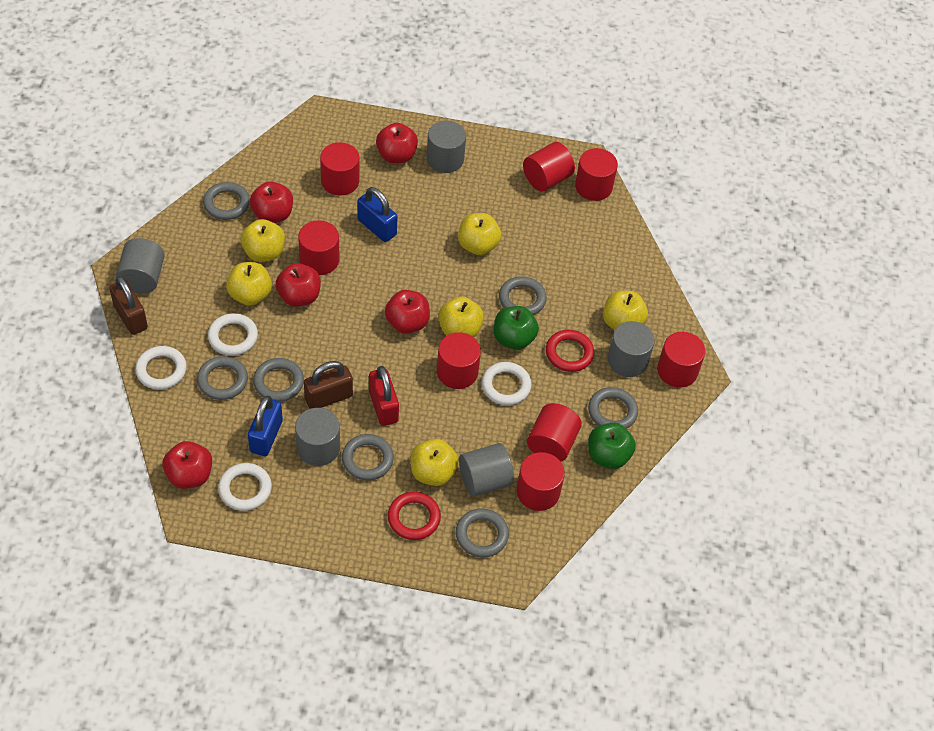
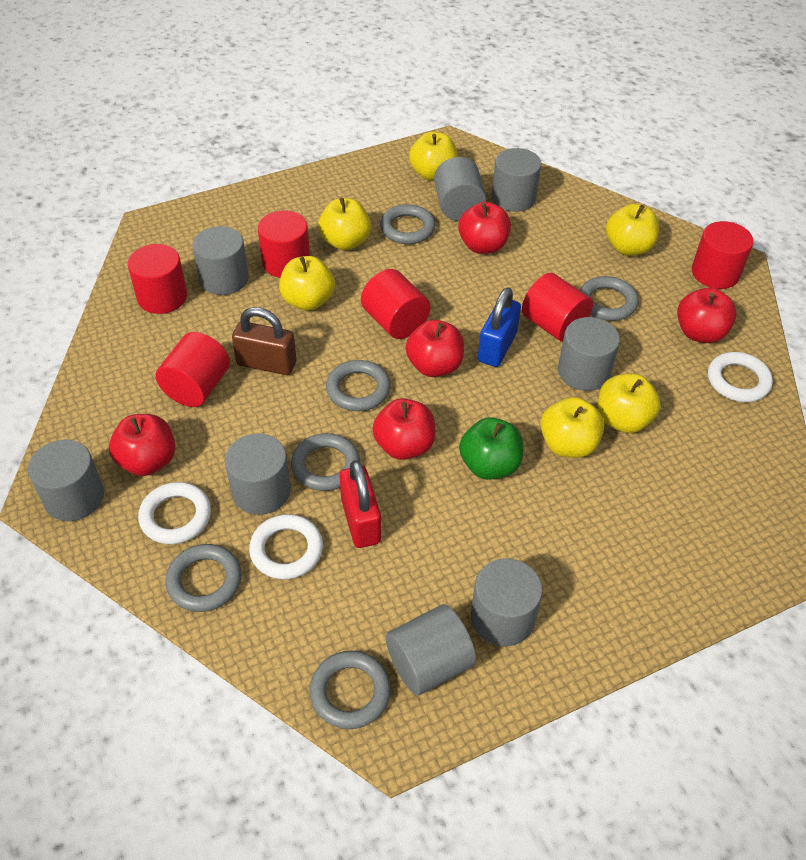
blue padlock: [248,396,283,456] [357,187,397,242] = 2 -> [478,287,521,367] = 1
brown padlock: [109,276,148,335] [304,361,353,409] = 2 -> [232,307,296,375] = 1
green apple: [494,306,539,350] [588,423,636,469] = 2 -> [459,417,523,480] = 1
grey cylinder: [116,238,165,294] [295,408,340,466] [427,121,466,173] [459,443,514,497] [608,321,655,377] = 5 -> [28,439,104,521] [193,226,249,295] [225,434,291,515] [386,604,476,695] [434,157,486,221] [471,558,542,646] [492,148,541,212] [558,317,620,391] = 8
grey ring: [197,356,248,400] [203,182,250,220] [253,358,304,402] [342,434,394,480] [456,508,509,558] [499,276,547,315] [588,387,638,429] = 7 -> [165,544,242,612] [291,433,360,491] [309,651,391,729] [326,360,390,411] [380,204,435,244] [580,276,639,321] = 6
red cylinder: [298,220,340,275] [320,142,359,196] [437,332,481,389] [517,452,565,511] [523,142,575,192] [527,403,582,462] [575,148,618,201] [657,332,705,388] = 8 -> [127,244,187,314] [155,332,230,407] [258,211,310,278] [361,269,431,339] [522,273,593,342] [692,221,753,289] = 6
red ring: [388,492,441,540] [546,330,594,372] = 2 -> none = 0
white ring: [135,346,187,390] [208,313,258,356] [218,463,272,511] [482,362,531,405] = 4 -> [138,482,211,544] [249,514,323,579] [708,352,773,402] = 3

